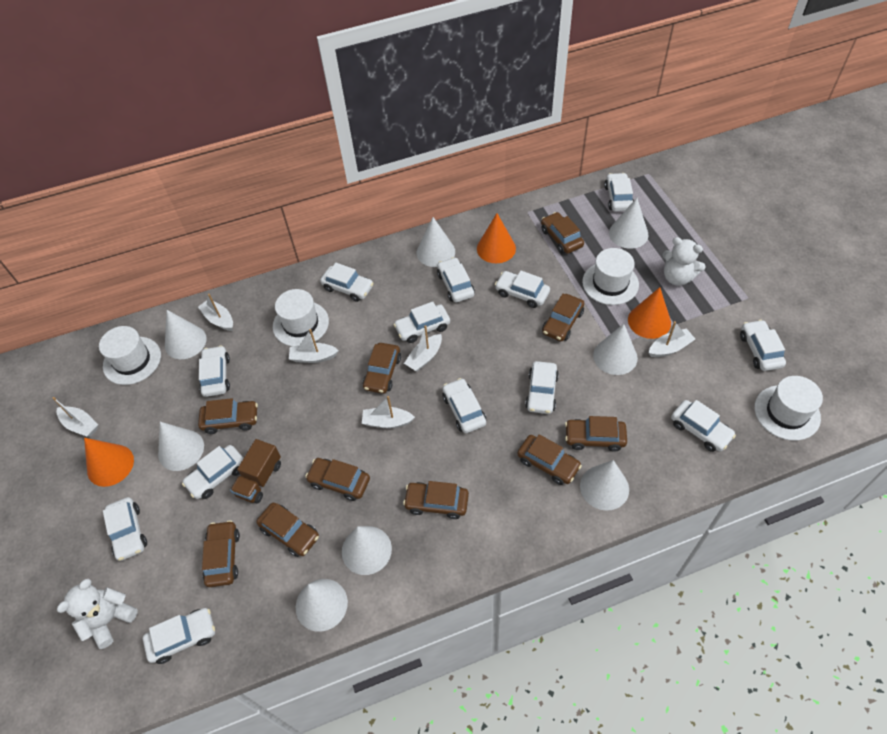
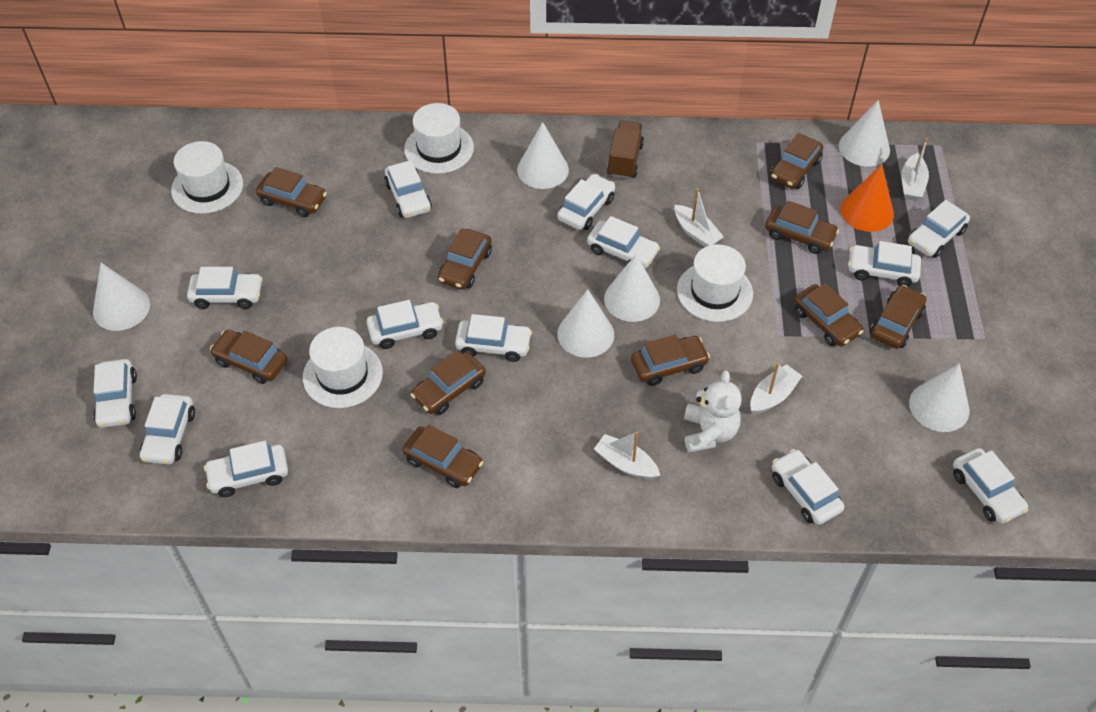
orange cone: [84,438,134,487] [477,213,516,263] [628,287,671,339] = 3 -> [840,164,894,232] = 1
white boat: [53,397,98,437] [198,294,233,331] [289,329,339,363] [362,396,415,428] [404,325,442,371] [649,321,695,357] = 6 -> [594,432,661,480] [674,188,724,247] [750,363,802,414] [901,138,929,201] = 4
white cone: [158,422,204,471] [165,310,207,359] [296,579,348,632] [342,526,392,575] [417,217,455,267] [580,460,629,510] [593,324,638,375] [609,198,649,249] = 8 -> [93,263,150,331] [517,122,569,189] [557,289,614,358] [604,254,660,322] [839,100,890,167] [909,363,969,432] = 6
white teddy bear: [57,579,138,649] [663,237,705,286] = 2 -> [684,370,742,453] = 1

